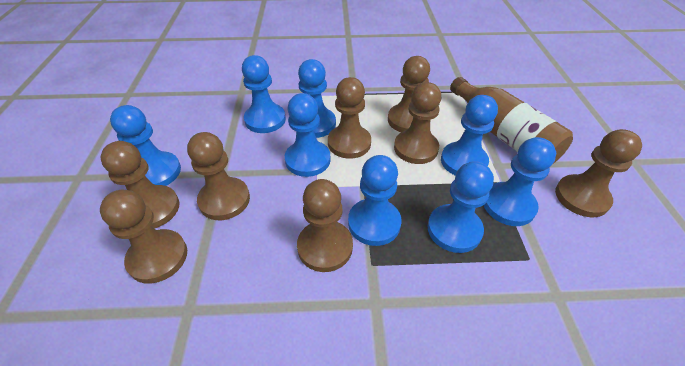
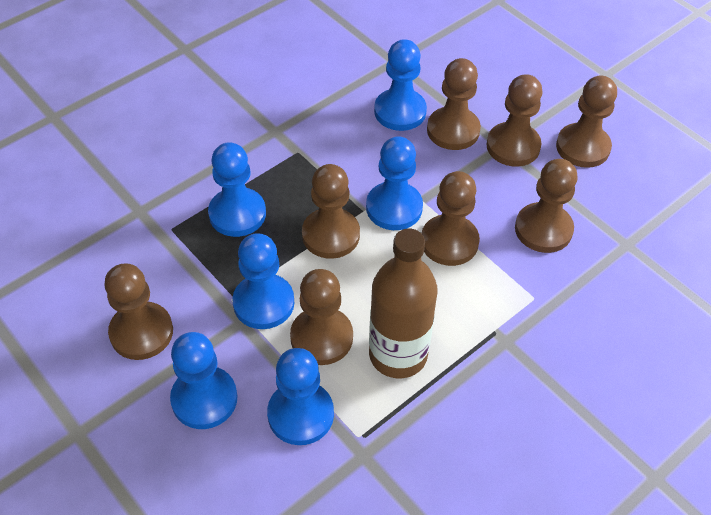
blue pawn: [110,105,181,186] [242,55,286,133] [285,93,331,177] [298,59,336,138] [348,155,402,246] [428,161,494,253] [441,95,498,176] [484,137,556,226] = 8 -> [170,332,237,429] [208,142,266,237] [232,233,294,329] [267,348,334,445] [366,136,423,230] [374,39,427,131] = 6

